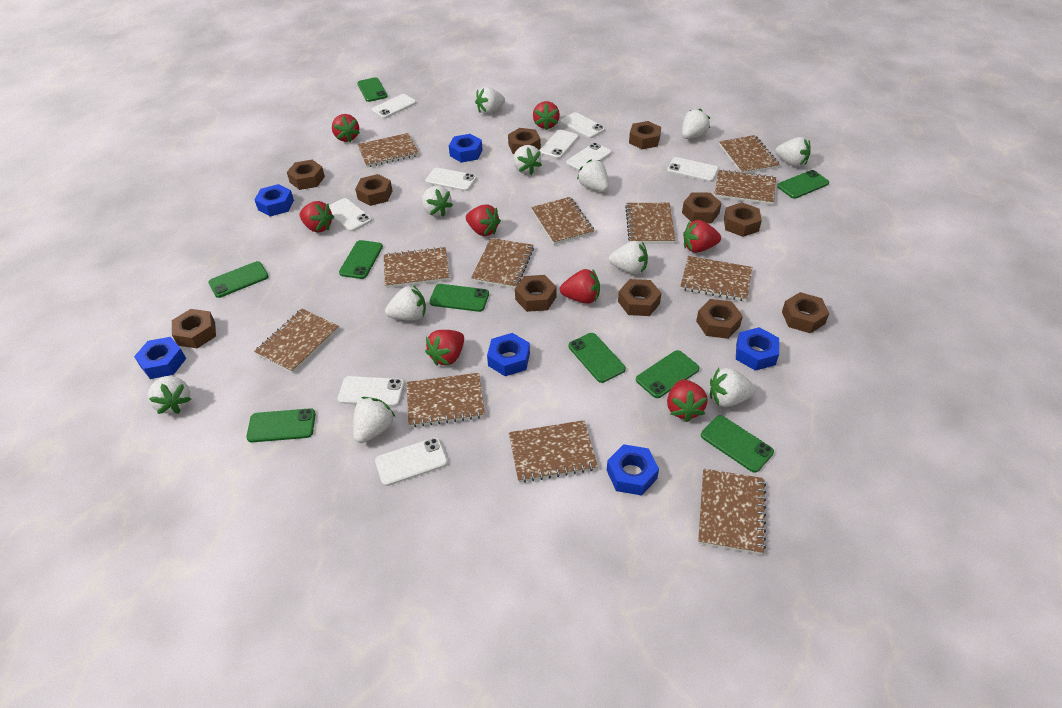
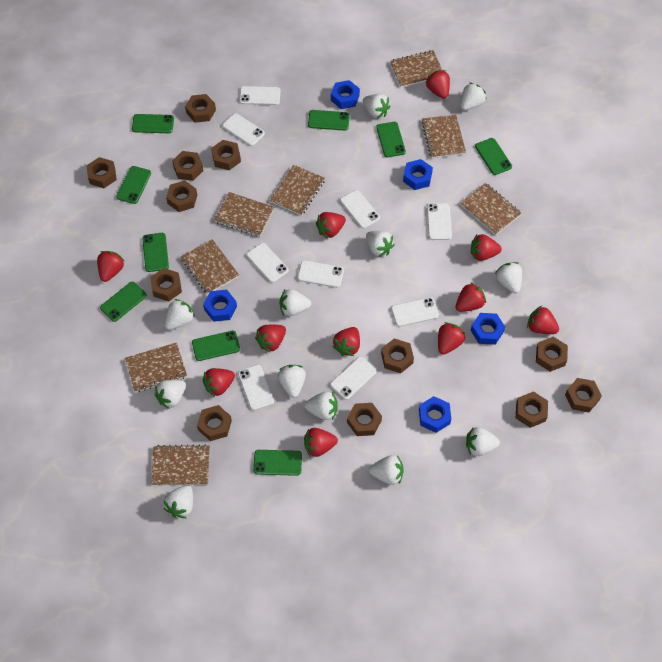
blue nut: [134,337,186,379] [254,184,294,216] [449,134,483,163] [487,333,530,376] [607,444,659,496] [736,327,779,371] = 6 -> [203,290,237,322] [331,80,360,109] [403,159,433,190] [419,396,451,433] [470,313,505,345] = 5
brown notebook: [254,309,339,373] [357,133,419,167] [384,247,449,288] [406,373,485,427] [471,238,534,288] [509,420,598,483] [531,197,594,244] [625,203,676,243] [680,256,752,301] [698,469,766,555] [714,169,776,205] [719,135,780,173] = 12 -> [125,342,187,392] [151,444,210,485] [181,239,239,295] [214,192,274,237] [270,165,325,216] [390,50,442,88] [421,114,466,158] [461,183,521,235] = 8
brown nut: [172,309,216,348] [287,160,325,190] [355,174,393,206] [508,128,541,154] [515,275,557,312] [618,279,662,316] [629,121,661,149] [682,192,722,223] [696,299,743,339] [724,202,762,237] [782,292,829,333] = 11 -> [87,157,117,188] [150,268,182,301] [166,180,197,212] [172,151,203,181] [185,94,216,123] [197,405,232,441] [211,140,241,170] [347,403,382,436] [381,338,414,373] [516,391,548,428] [536,337,568,372] [565,378,602,412] = 12
red strawberry: [299,201,334,232] [332,114,360,142] [425,330,464,366] [466,204,501,236] [533,101,560,130] [560,269,600,304] [667,379,708,422] [683,220,721,253] = 8 -> [97,251,124,282] [203,368,235,397] [255,324,286,353] [304,428,338,457] [316,212,346,239] [333,327,360,356] [425,70,450,99] [438,322,465,355] [455,282,486,312] [471,234,502,261] [527,306,559,334] = 11
white strawberry: [148,376,191,414] [353,397,395,443] [385,285,426,321] [422,186,453,217] [475,87,505,114] [514,145,542,175] [577,159,609,192] [609,241,648,274] [682,109,710,139] [710,368,756,407] [775,137,810,167] = 11 -> [154,380,186,409] [164,485,193,518] [165,299,195,330] [278,365,306,398] [280,289,311,316] [304,392,337,420] [363,94,390,119] [366,231,395,257] [369,455,404,485] [461,83,486,111] [466,427,500,456] [495,262,522,293] = 12

